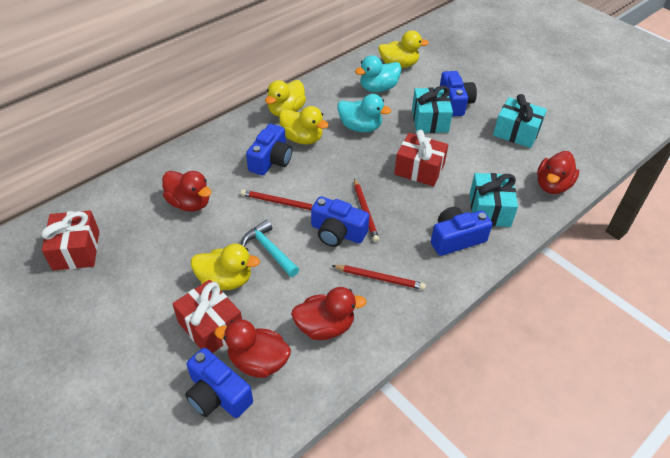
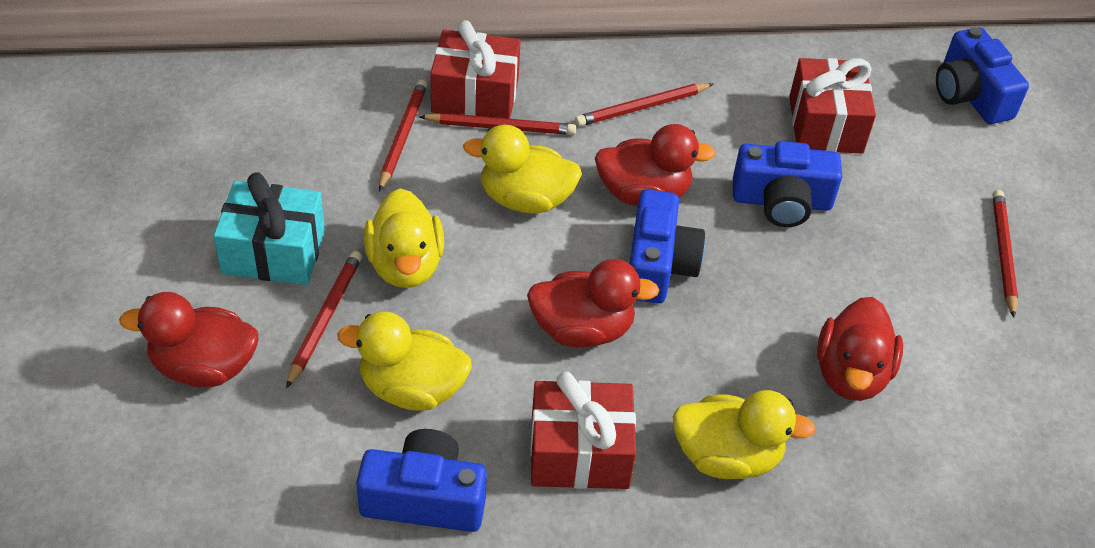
blue camera: [185,348,253,418] [246,124,292,176] [311,196,369,247] [431,207,492,256] [440,71,477,116] = 5 -> [356,429,487,532] [630,189,705,303] [733,141,842,227] [936,27,1029,124] = 4
red pencil: [241,190,313,210] [332,265,426,290] [354,178,379,242] = 3 -> [286,251,362,388] [379,80,427,192] [419,113,576,135] [575,83,713,126] [993,190,1018,318] = 5
turquoise duck: [337,94,391,132] [355,55,402,92] = 2 -> none = 0
turquoise gift: [412,86,453,133] [470,173,518,227] [493,94,547,148] = 3 -> [214,172,325,285] = 1
turquoise hammer: [241,220,299,277] = 1 -> none = 0

